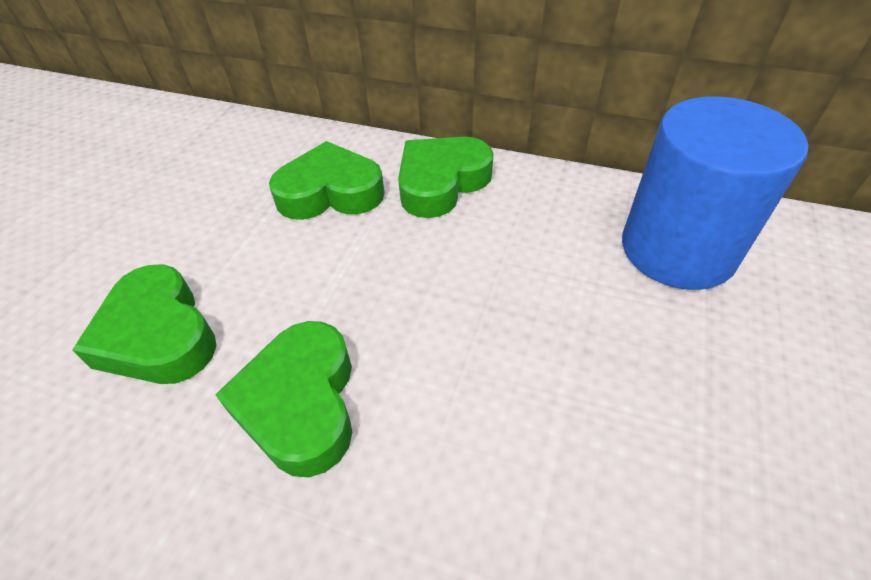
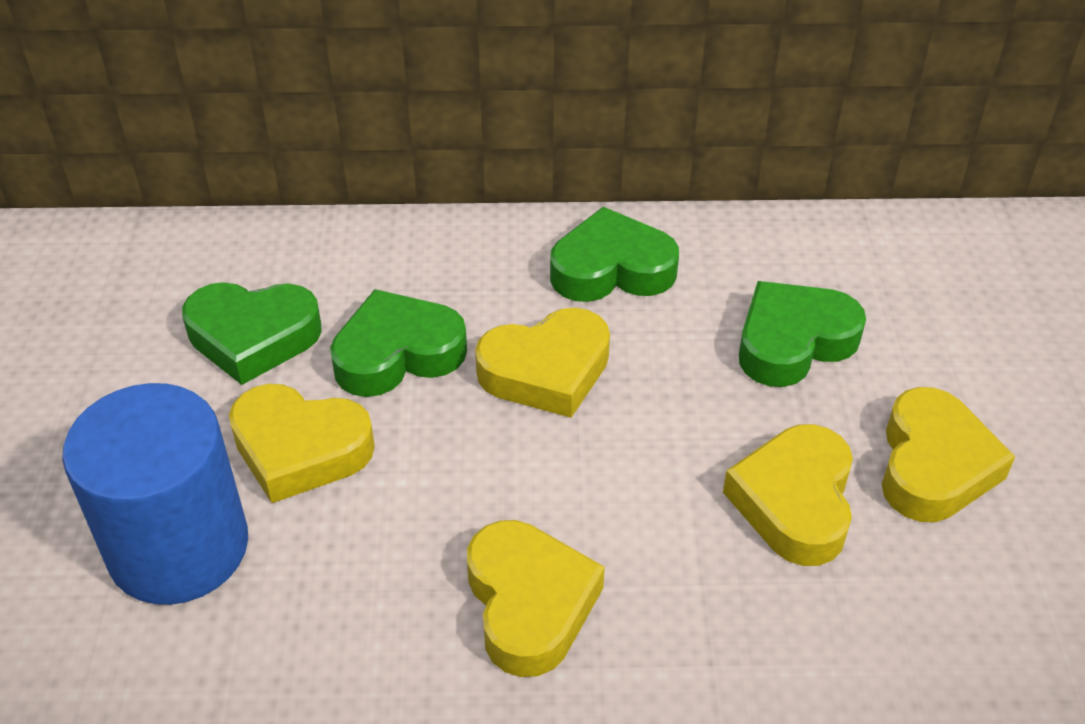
yellow heart: none = 0 -> [229,384,375,503] [467,520,605,677] [475,308,610,418] [723,424,853,566] [882,387,1015,522] = 5

